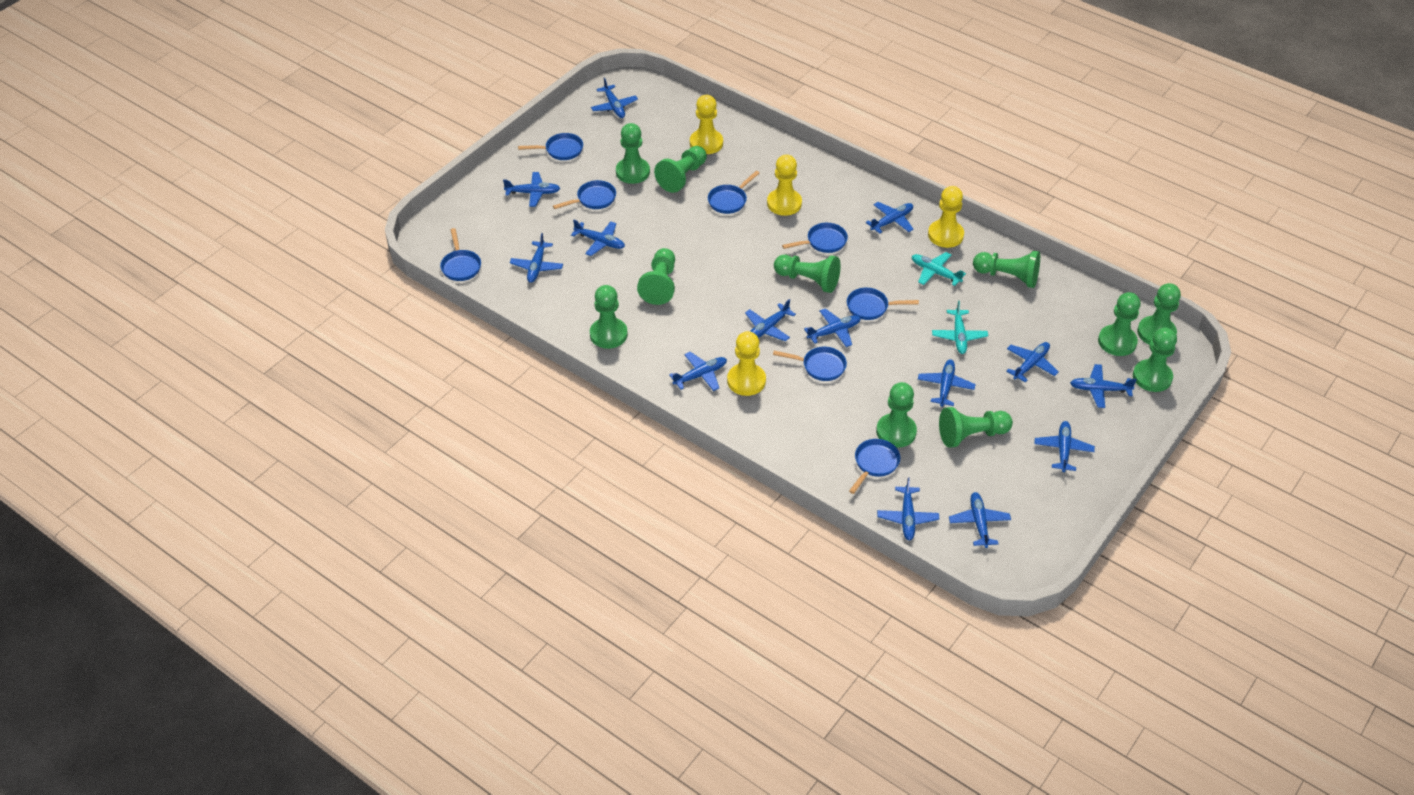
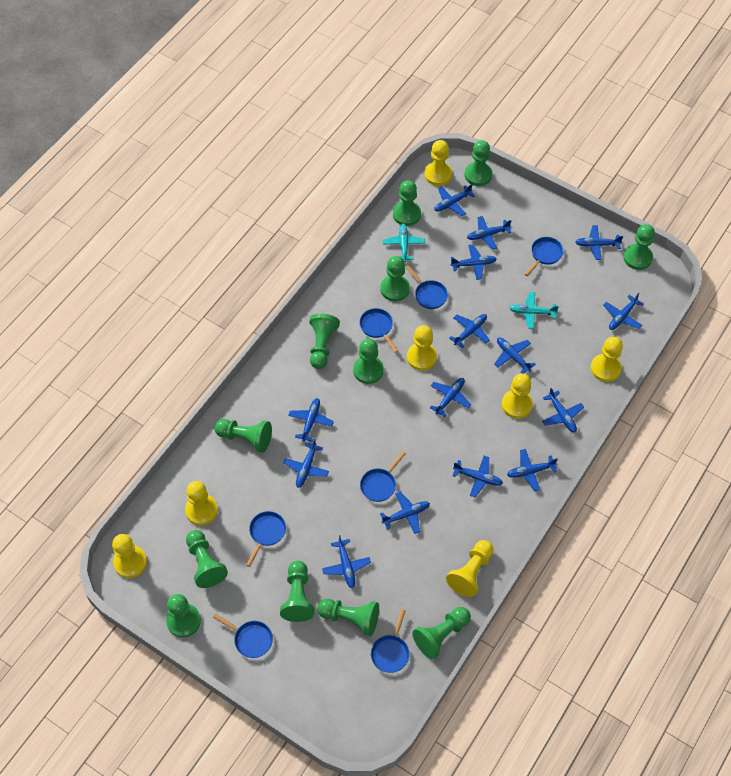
blue pan: [440,228,481,281] [518,133,583,160] [553,180,616,209] [708,171,759,214] [773,347,847,381] [782,223,848,253] [847,288,919,320] [849,439,900,494] = 8 -> [213,614,273,658] [246,511,286,567] [359,308,398,353] [360,451,406,502] [371,609,409,673] [406,265,448,309] [525,237,564,276] = 7
blue plane: [503,172,560,207] [510,233,563,283] [571,220,625,256] [591,78,638,118] [669,352,727,391] [745,299,796,341] [804,308,861,347] [866,202,914,234] [877,477,939,540] [918,359,976,407] [949,492,1011,548] [1006,342,1059,383] [1034,421,1095,472] [1070,364,1137,408] = 14 -> [283,439,329,488] [288,398,334,442] [322,535,371,588] [380,492,430,534] [430,378,471,417] [434,184,475,216] [449,314,490,348] [450,244,497,280] [453,456,503,497] [467,216,512,250] [494,337,536,374] [507,449,558,491] [542,388,584,433] [575,225,623,260] [603,293,643,330] = 15
green pawn: [590,285,628,349] [616,123,650,184] [637,248,675,305] [654,146,707,193] [774,255,840,293] [876,382,917,448] [939,407,1013,448] [973,251,1040,288] [1098,292,1141,356] [1133,328,1177,392] [1137,283,1181,345] = 11 -> [166,594,201,638] [186,530,228,588] [214,419,272,453] [280,561,314,622] [309,313,340,369] [317,599,379,636] [353,339,384,384] [380,256,410,301] [393,180,421,226] [412,607,471,659] [465,140,493,186] [623,224,655,270] = 12
yellow pawn: [690,95,723,154] [727,331,766,396] [767,154,802,216] [928,186,964,248] = 4 -> [112,534,147,578] [185,481,218,526] [407,325,437,371] [424,140,452,186] [446,540,494,597] [501,373,533,419] [591,337,623,382] = 7

